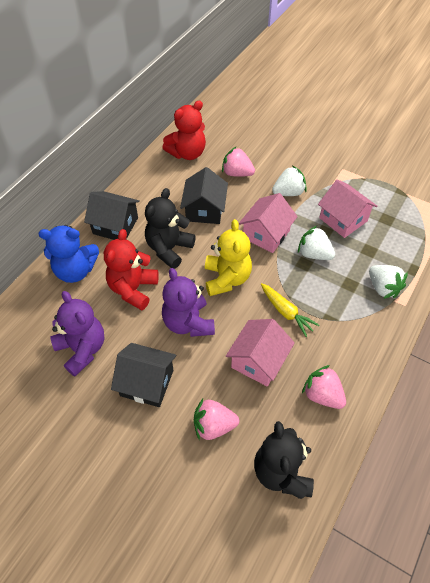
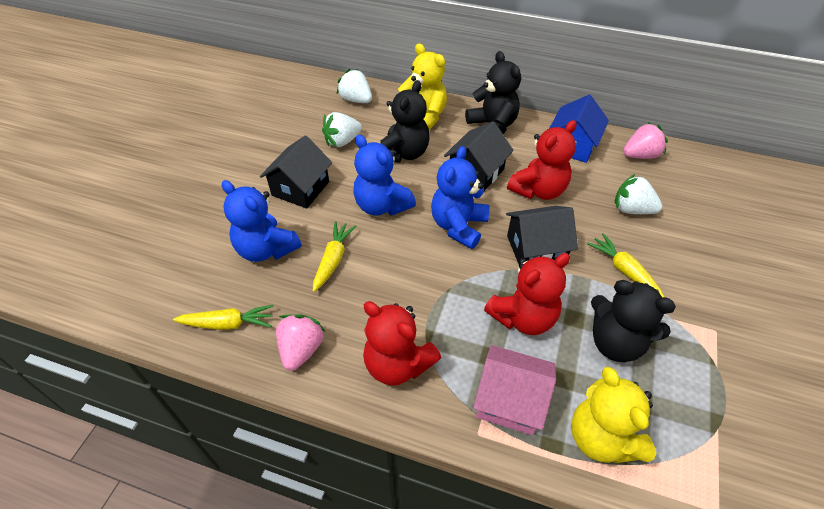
black teddy bear: [145,188,196,269] [254,421,314,499] = 2 -> [381,80,430,163] [465,51,521,134] [591,280,676,362] = 3
blue house: none = 0 -> [549,95,609,163] = 1
blue teddy bear: [39,225,99,283] = 1 -> [222,180,302,262] [353,135,416,216] [431,146,490,249] = 3
pink house: [226,319,295,387] [239,193,298,253] [318,179,377,238] = 3 -> [473,345,556,435] = 1
pink strawberry: [194,399,239,440] [222,147,255,177] [302,365,346,409] = 3 -> [276,314,326,371] [623,122,668,159] = 2
purple teddy bear: [50,291,104,376] [162,268,215,337] = 2 -> none = 0
red teddy bear: [104,229,159,310] [162,101,206,160] = 2 -> [363,301,441,386] [484,253,570,335] [507,120,577,200] = 3
yellow carrot: [261,283,320,337] = 1 -> [173,305,274,330] [313,221,356,292] [587,233,665,297] = 3
yellow teddy bear: [205,219,252,296] = 1 -> [398,43,447,130] [571,367,656,463] = 2

